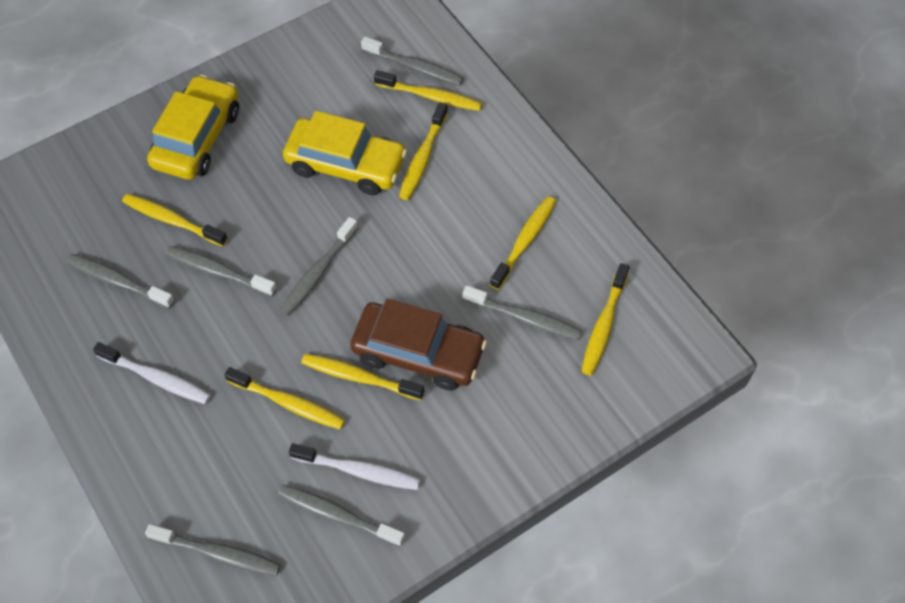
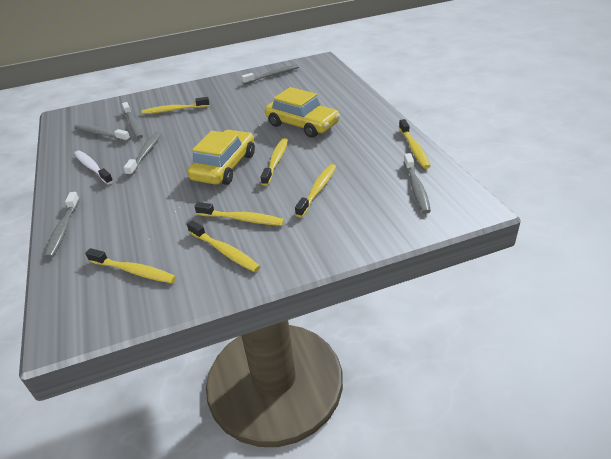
brown car: [350,298,487,390] = 1 -> none = 0
grey toothbrush: [66,254,175,309] [145,524,281,576] [165,246,277,297] [278,485,405,547] [279,217,358,316] [361,36,464,85] [463,285,582,340] = 7 -> [44,192,80,258] [74,125,130,142] [122,102,143,139] [124,132,162,176] [241,65,299,84] [404,153,431,214] = 6
white toothbrush: [93,342,211,404] [289,443,420,490] = 2 -> [74,151,113,185] = 1

